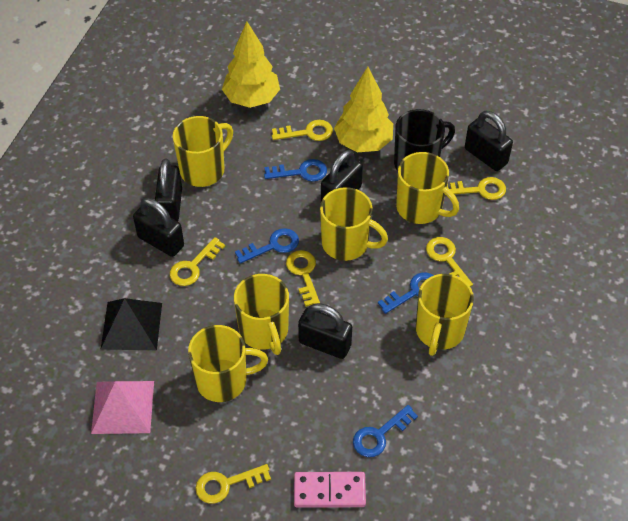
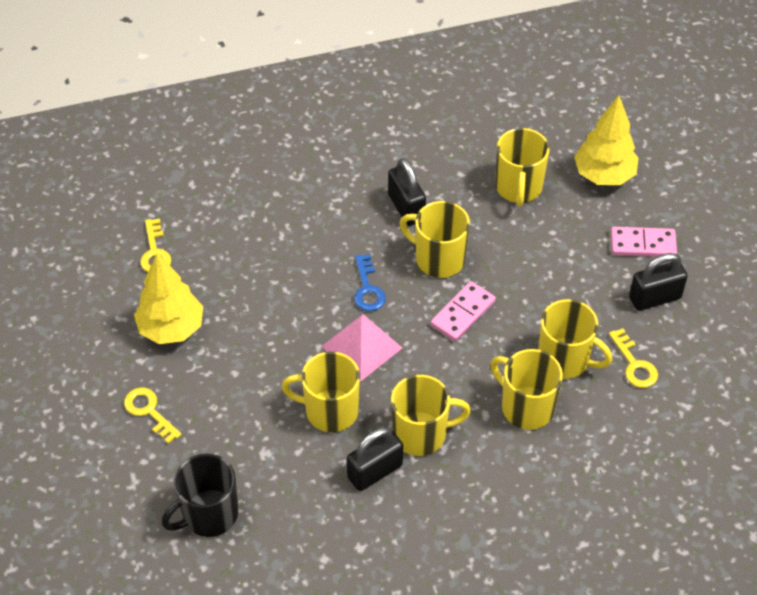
black padlock: [133,198,184,257] [155,158,182,221] [298,303,352,359] [321,150,363,202] [465,111,513,171] = 5 -> [347,427,403,491] [388,158,426,226] [629,253,688,311] = 3
black pyramid: [101,298,162,350] = 1 -> none = 0
blue key: [235,228,299,264] [264,159,327,182] [353,405,418,457] [378,272,434,314] = 4 -> [354,254,386,311] = 1
pink domino: [294,472,366,507] = 1 -> [431,281,496,342] [611,227,677,257] = 2
yellow key: [170,237,225,286] [196,464,271,504] [272,120,333,141] [286,250,320,307] [426,237,473,287] [447,177,506,200] = 6 -> [124,387,182,444] [140,219,172,272] [609,328,658,388] = 3

